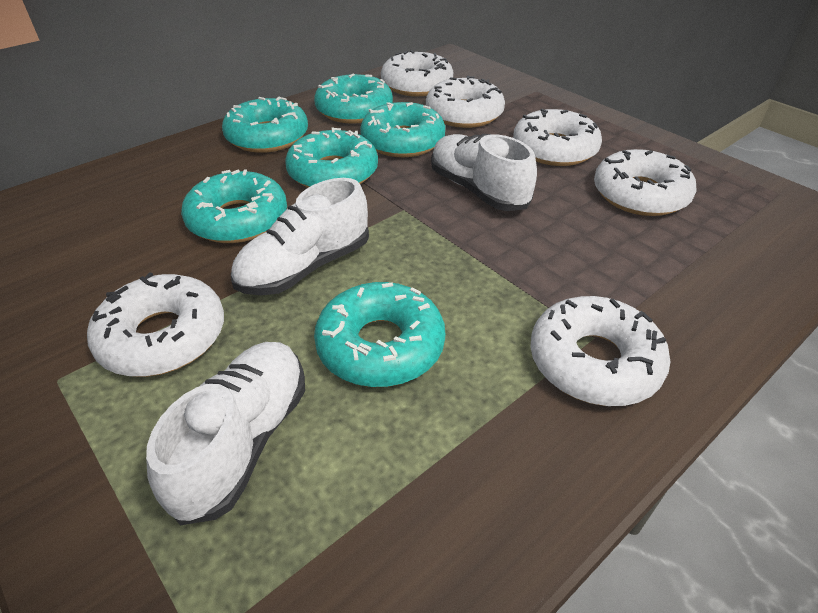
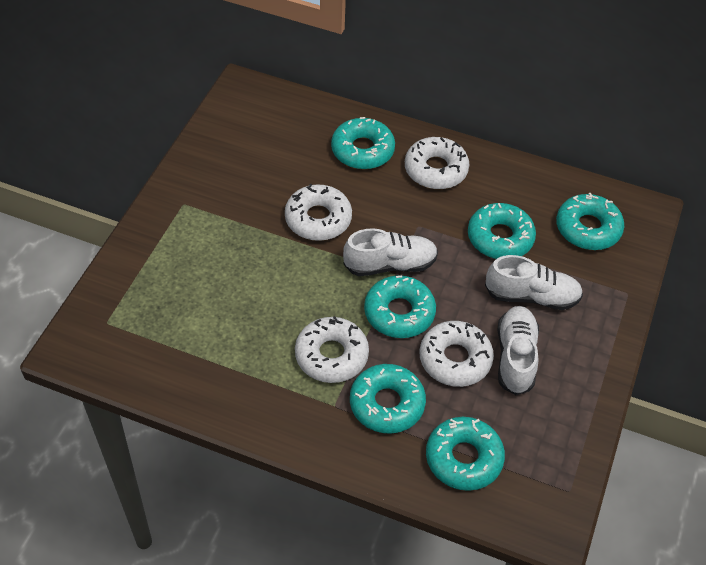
white donut: [87,272,224,377] [381,50,453,96] [426,76,505,128] [513,109,602,166] [530,296,670,406] [594,149,696,216] = 6 -> [285,184,352,241] [295,316,369,383] [405,137,469,189] [419,321,494,387] = 4

